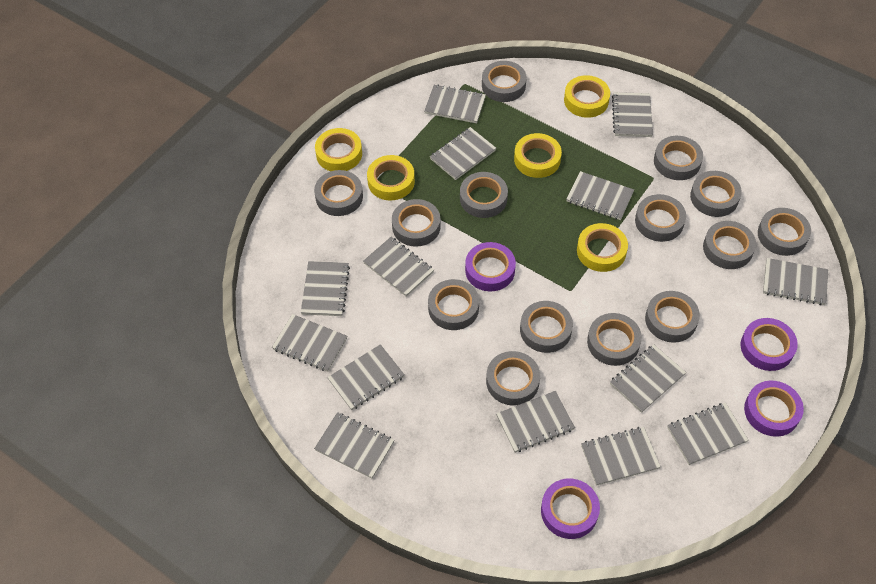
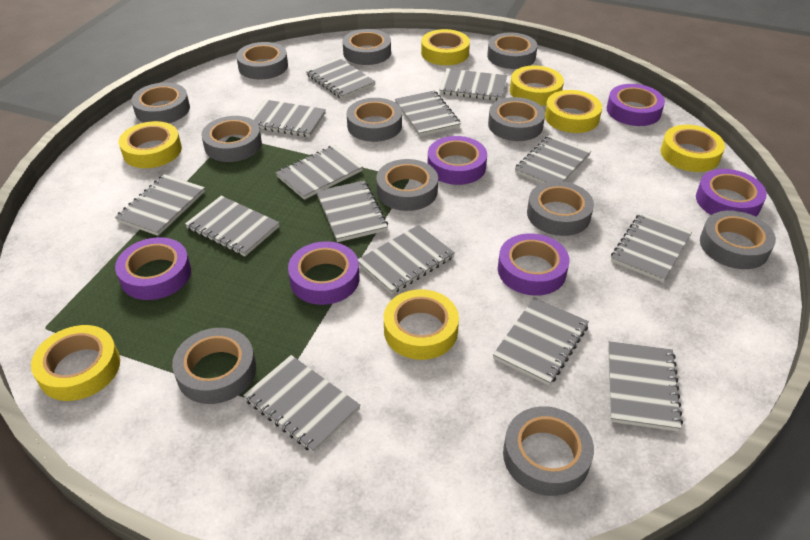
grey tape: [314,170,363,216] [392,199,441,247] [428,279,479,330] [460,172,508,218] [482,61,527,102] [486,351,540,406] [520,301,573,353] [587,313,642,366] [635,194,686,242] [645,291,700,343] [654,136,703,180] [690,171,742,217] [703,221,756,269] [758,208,811,256] = 14 -> [131,83,190,123] [172,328,256,404] [201,116,262,162] [236,42,288,80] [343,29,391,65] [347,98,402,142] [376,159,438,211] [487,32,537,69] [488,97,545,141] [503,406,594,496] [527,181,594,236] [700,211,776,269] = 12
purple tape: [465,242,516,291] [541,479,600,539] [741,318,798,371] [744,381,804,437] = 4 -> [115,237,191,300] [288,241,359,305] [428,136,487,185] [498,233,569,296] [607,84,665,126] [696,169,767,217] = 6
yellow tape: [315,128,362,171] [367,155,415,200] [514,133,562,178] [564,75,610,118] [577,223,628,272] = 5 -> [31,325,120,401] [119,121,182,168] [384,289,459,360] [421,29,470,65] [510,65,564,106] [545,90,602,133] [661,125,725,172] = 7

